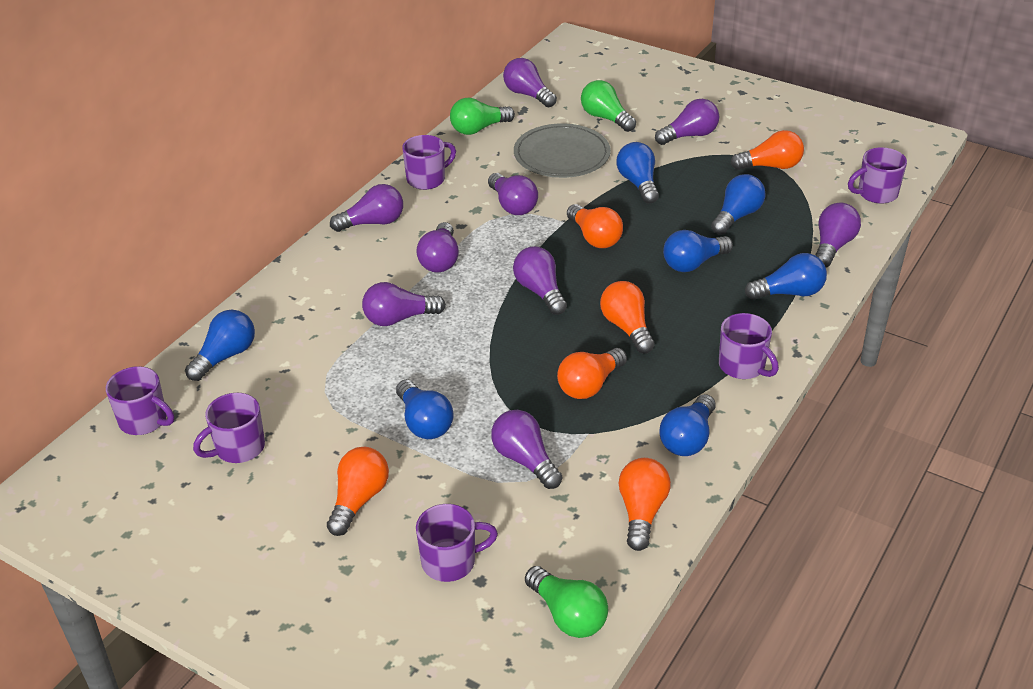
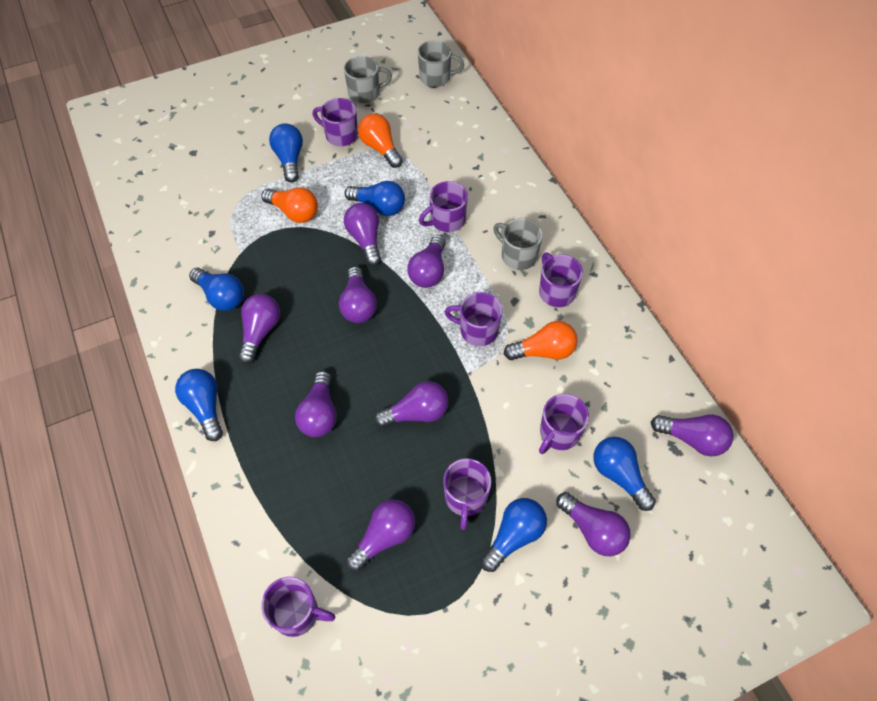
blue light bulb: [185,310,255,381] [396,380,454,439] [617,142,659,204] [659,394,715,456] [663,230,733,272] [711,174,766,235] [745,253,827,300] = 7 -> [175,369,223,441] [189,268,244,311] [269,123,303,183] [345,181,405,216] [480,498,547,572] [594,437,656,511] = 6
green light bulb: [450,98,515,135] [525,566,608,638] [581,80,636,132] = 3 -> none = 0
grey mug: none = 0 -> [344,56,392,103] [418,40,464,87] [493,218,543,270] = 3
grey plate: [514,124,611,178] = 1 -> none = 0
orange light bulb: [327,447,389,536] [557,348,627,399] [567,204,623,248] [600,281,655,353] [619,458,671,551] [731,130,804,170] = 6 -> [261,187,318,223] [358,114,403,168] [504,321,578,360] = 3
purple mug: [106,366,174,435] [193,393,265,463] [402,135,456,190] [416,504,498,582] [719,313,779,379] [848,147,907,204] = 6 -> [261,576,335,637] [313,98,358,146] [419,181,468,232] [443,458,491,530] [445,292,502,346] [539,253,583,307] [539,394,589,454] = 7

